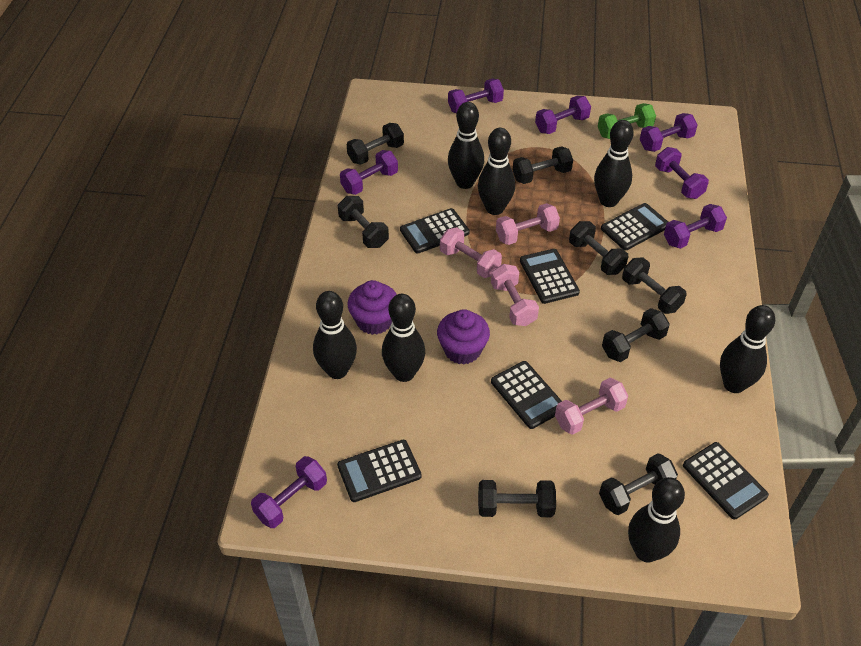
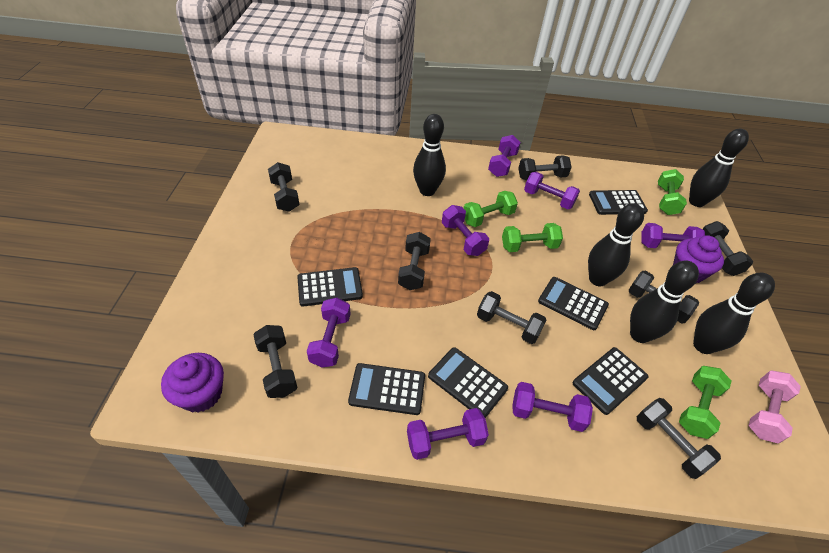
black bowling pin: [313,291,357,379] [382,294,425,382] [448,102,484,189] [478,128,515,215] [594,120,634,207] [628,477,685,562] [720,305,775,393] = 7 -> [413,114,446,196] [588,203,644,286] [630,260,699,343] [689,128,749,207] [693,272,775,354] = 5
green dumbbell: [598,103,656,139] = 1 -> [464,191,518,227] [502,223,563,252] [658,169,687,215] [679,366,731,439] = 4
pink dumbbell: [440,227,502,278] [491,264,539,326] [496,203,560,245] [555,378,628,435] = 4 -> [749,371,801,443] = 1

